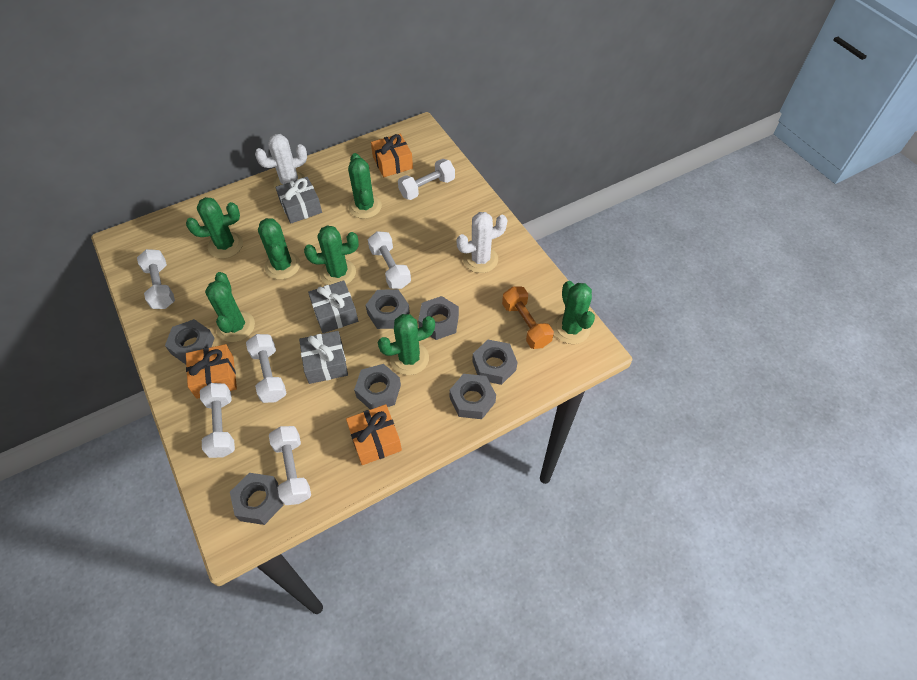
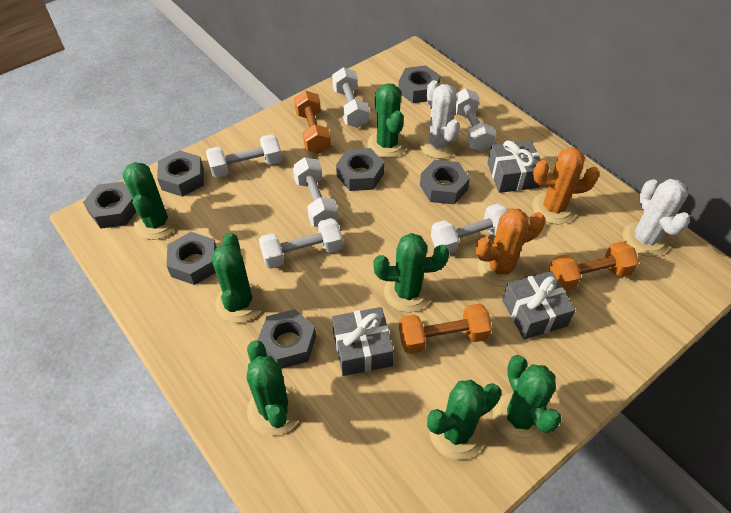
orange cactus: none = 0 -> [476,209,546,287] [532,147,599,224] = 2
orange dumbbell: [502,287,554,349] = 1 -> [294,90,331,154] [399,304,492,354] [549,241,639,291] = 3
orange gift: [186,344,237,399] [346,404,402,465] [371,134,413,177] = 3 -> none = 0

